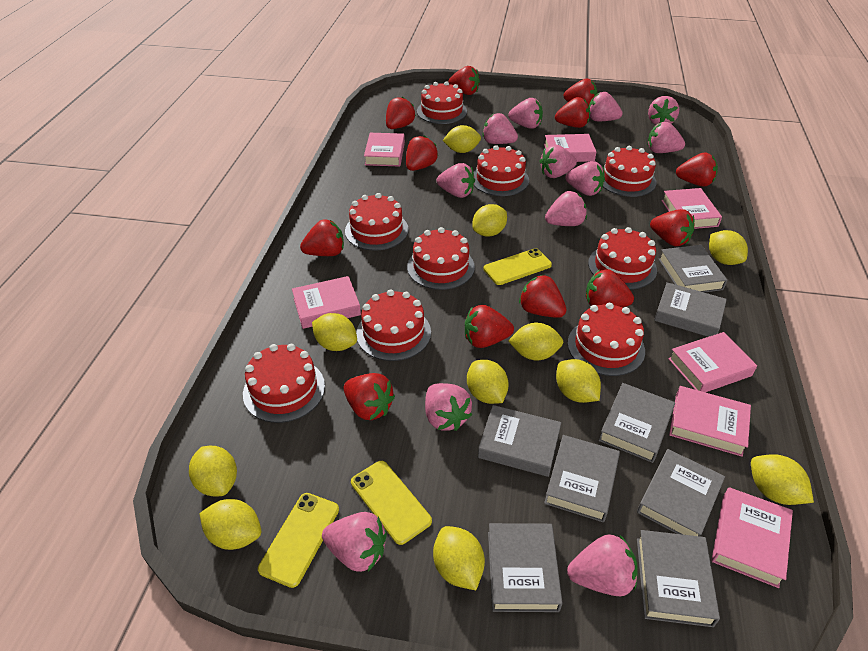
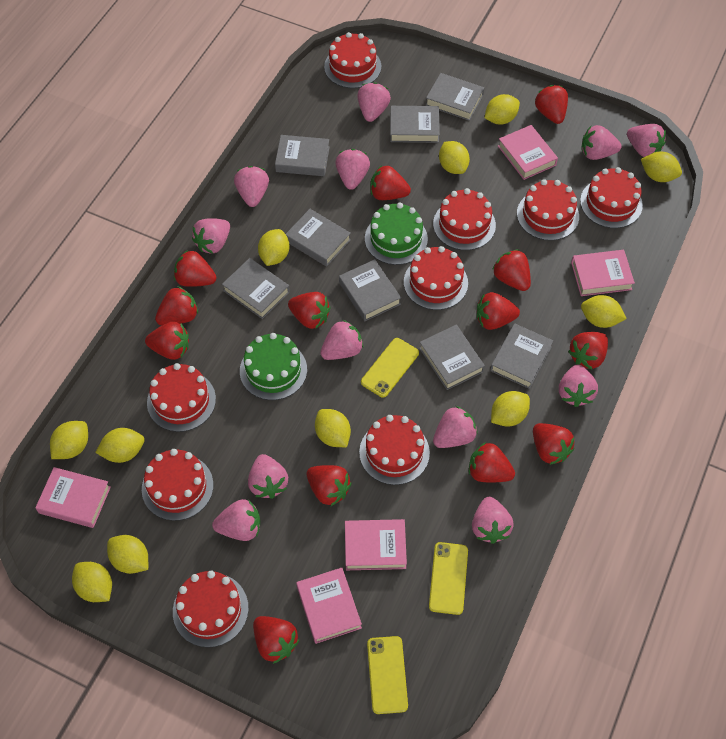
green cake: none = 0 -> [240,333,307,400] [365,202,428,265] = 2
pink book: [292,276,361,329] [364,133,405,167] [544,134,596,162] [661,188,722,229] [668,332,757,392] [669,386,751,457] [711,487,793,588] = 7 -> [35,467,111,528] [296,568,362,644] [345,519,407,570] [498,125,558,180] [571,250,635,296] = 5
red strawberry: [300,219,344,256] [343,373,395,420] [386,97,416,129] [406,136,438,171] [448,66,480,95] [465,305,514,348] [519,275,567,318] [555,97,590,128] [564,78,597,106] [586,269,634,307] [650,209,694,246] [676,152,718,187] = 12 -> [145,322,189,360] [155,286,198,325] [174,250,216,287] [253,616,299,664] [288,292,330,329] [307,465,351,506] [371,165,411,200] [469,442,515,483] [477,292,520,330] [492,249,531,291] [533,423,574,465] [535,85,568,124] [568,332,608,370] = 13

